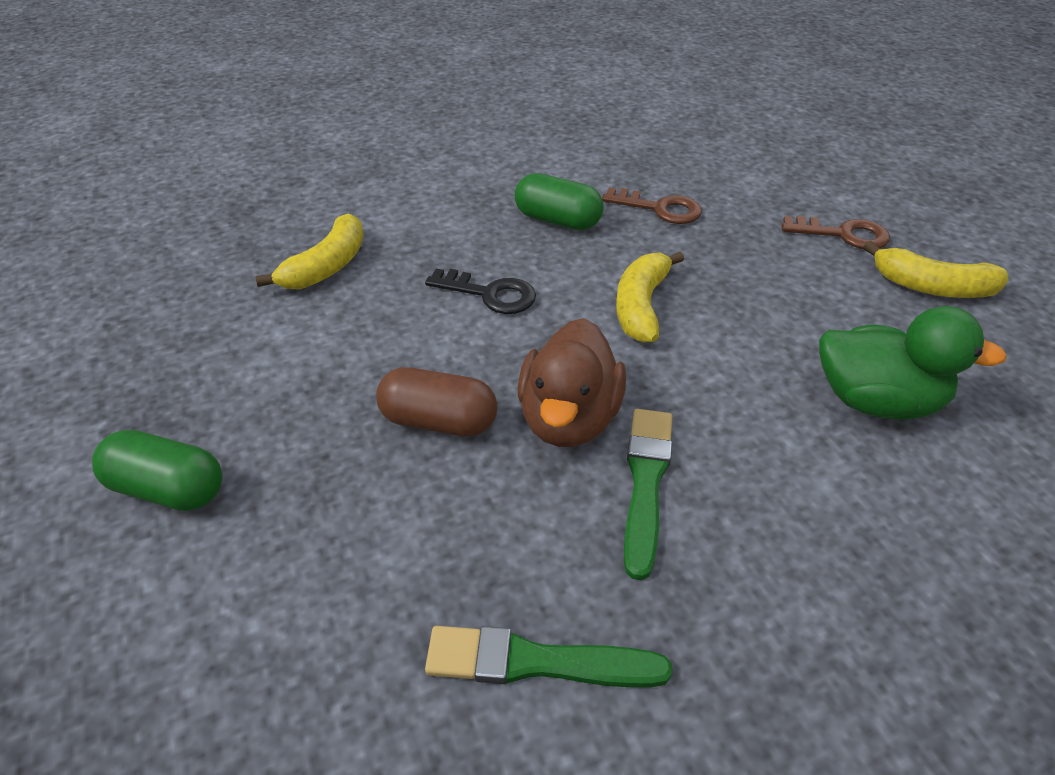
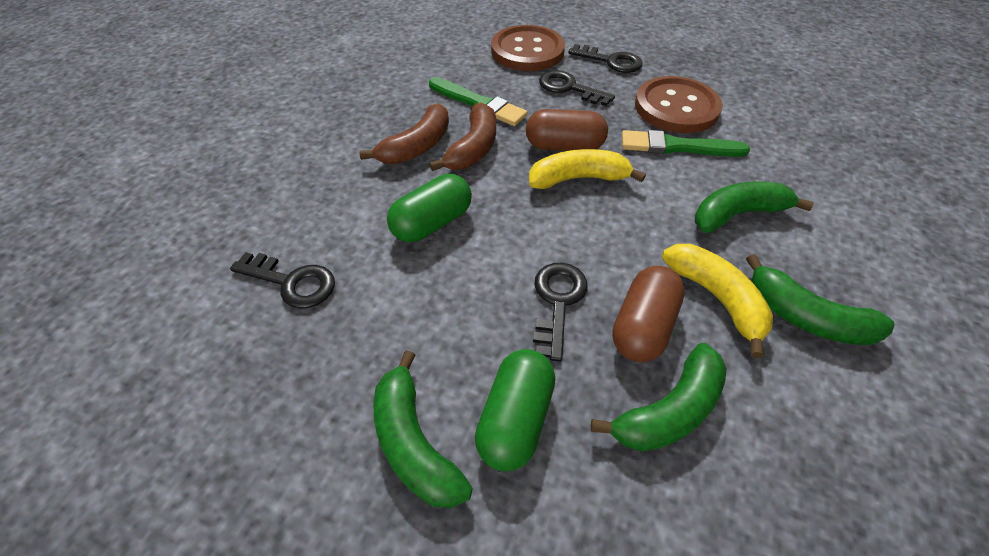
black key: [425,269,536,314] = 1 -> [230,252,335,309] [533,263,588,362] [539,70,615,106] [569,44,642,73] = 4
brown banana: none = 0 -> [359,103,449,164] [430,102,496,171] = 2
brown button: none = 0 -> [491,25,565,71] [635,76,723,133] = 2
brown capsule: [376,367,497,437] = 1 -> [526,109,608,151] [612,266,685,362] = 2
brown duck: [518,318,626,447] = 1 -> none = 0
brown key: [602,188,702,224] [782,216,890,249] = 2 -> none = 0
green banana: none = 0 -> [373,350,472,508] [591,343,727,452] [695,182,814,233] [746,254,894,345] = 4
green duck: [819,306,1007,420] = 1 -> none = 0
yellow banana: [256,213,364,289] [616,252,684,342] [863,241,1009,298] = 3 -> [529,149,646,189] [662,244,773,358] = 2

